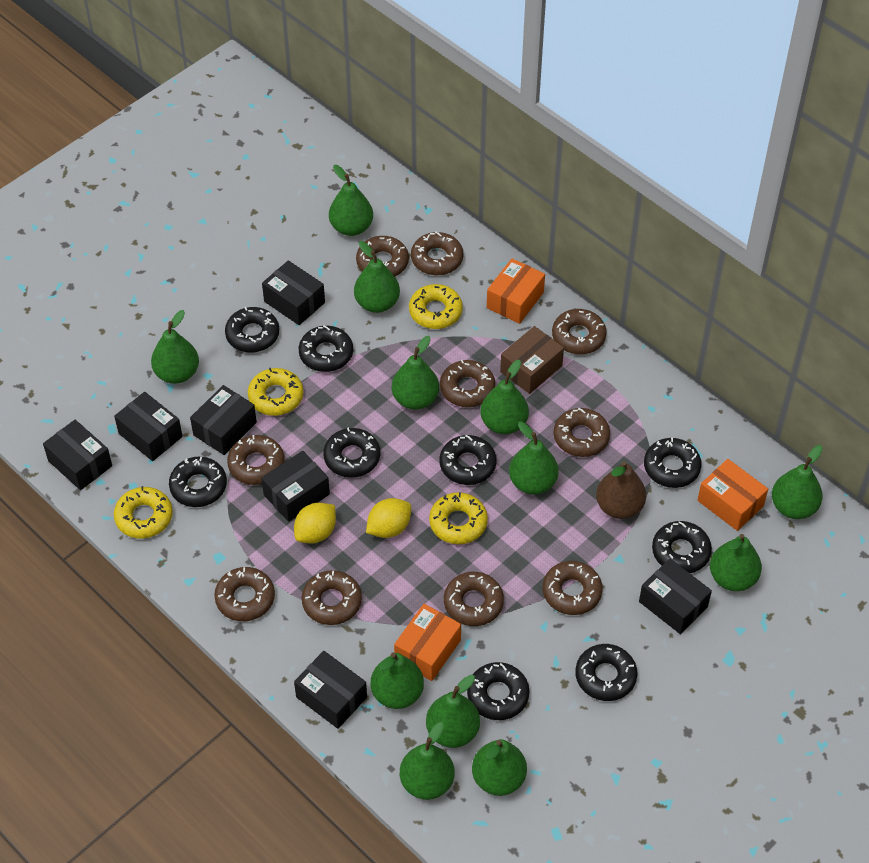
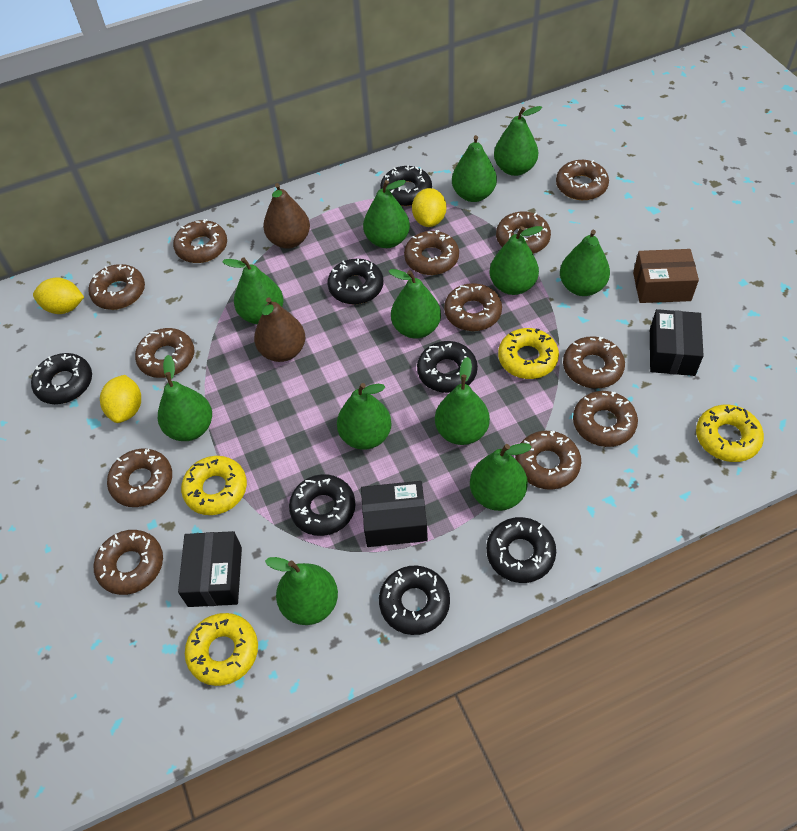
black box: [43,420,112,490] [114,392,183,461] [190,385,257,455] [261,451,330,522] [262,260,325,325] [294,651,367,729] [639,559,712,634] = 7 -> [178,531,242,607] [361,481,428,547] [650,309,704,376] = 3
black donut: [169,457,227,507] [225,307,279,353] [299,326,353,372] [323,427,380,478] [439,435,497,485] [467,662,530,720] [575,644,637,701] [644,438,701,488] [652,521,712,573] = 9 -> [31,353,92,404] [289,474,356,536] [328,258,384,304] [379,566,450,635] [380,165,432,206] [417,341,478,393] [486,517,556,583] = 7
brown donut: [214,567,275,621] [227,435,285,485] [302,570,362,625] [356,236,409,276] [411,232,463,275] [440,360,495,407] [444,572,504,626] [543,561,603,615] [552,309,607,354] [554,408,610,457] = 10 -> [88,264,145,310] [94,530,163,595] [107,448,172,507] [135,328,194,378] [173,219,227,263] [404,230,459,275] [444,283,502,331] [496,211,551,254] [515,431,581,490] [556,160,609,200] [563,336,625,389] [573,391,638,447] = 12
brown pear: [596,461,646,519] = 1 -> [254,298,305,362] [263,183,310,249] = 2
orange box: [394,604,461,681] [487,258,545,324] [697,459,768,531] = 3 -> none = 0
yellow lemon: [294,503,336,544] [366,498,411,538] = 2 -> [33,277,84,314] [100,375,141,423] [412,188,446,227] = 3

